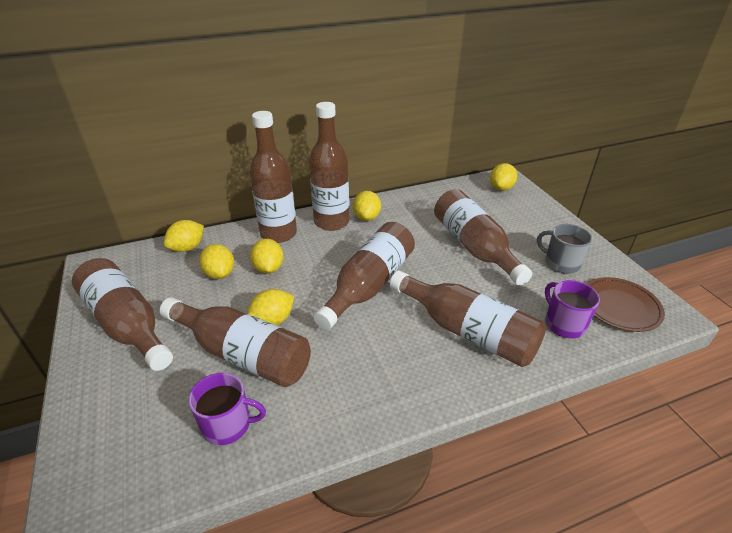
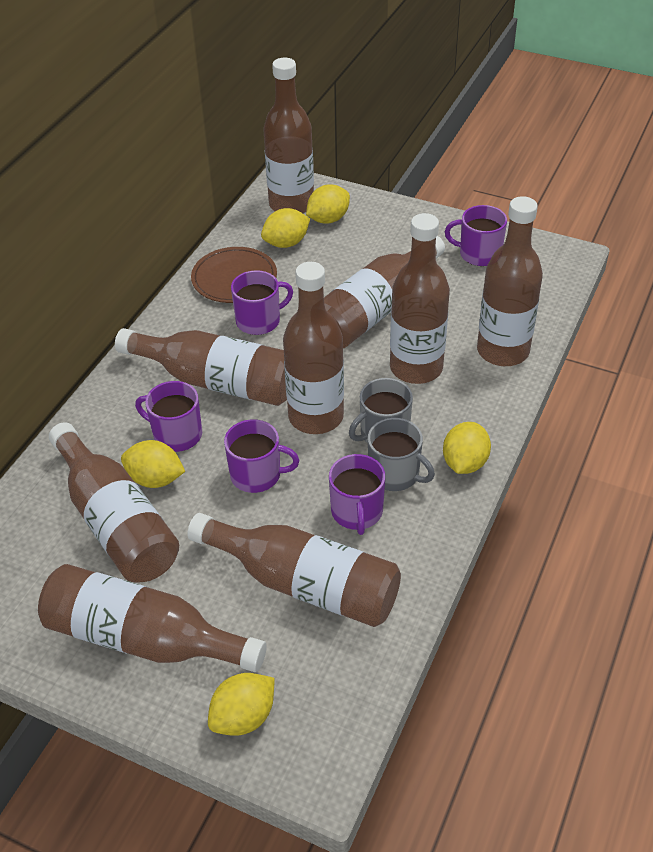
brown bottle: [72,258,173,371] [160,297,311,387] [250,111,297,243] [309,102,349,231] [313,222,415,330] [390,270,546,367] [434,189,532,286] = 7 -> [38,564,267,672] [49,422,179,583] [115,328,287,406] [187,513,401,627] [263,58,314,213] [283,262,344,434] [324,236,445,348] [390,213,450,384] [477,196,543,366] = 9
grey mug: [537,224,592,274] = 1 -> [349,378,413,443] [368,418,435,491] = 2
purple mug: [189,373,266,445] [545,280,600,338] = 2 -> [135,381,202,452] [224,419,299,493] [231,270,293,335] [329,454,385,535] [445,205,507,266] = 5
yellow lemon: [164,220,204,252] [199,244,234,279] [247,289,294,325] [250,239,284,274] [353,191,381,221] [490,163,517,191] = 6 -> [121,440,185,488] [208,673,274,736] [261,208,310,248] [306,184,350,224] [443,422,491,474] = 5

